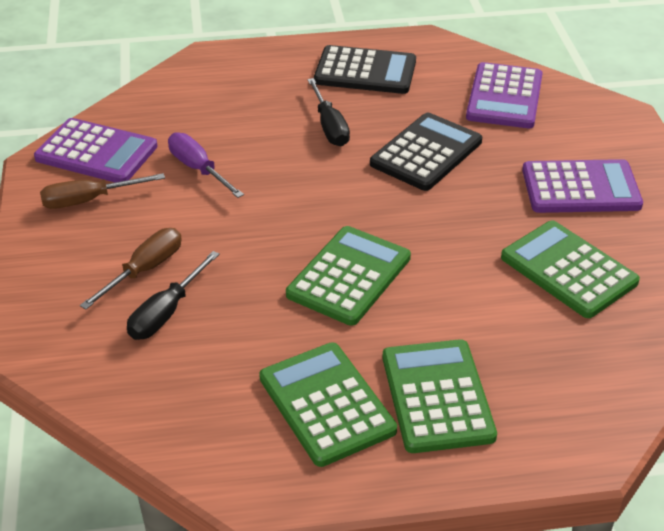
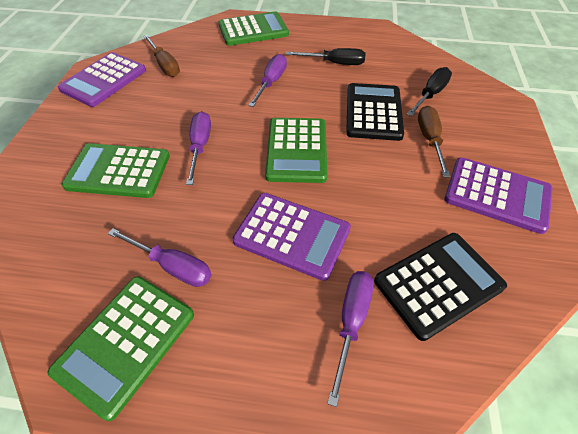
purple screwdriver: [168,132,244,198] = 1 -> [108,228,212,287] [186,111,211,185] [248,54,287,107] [327,271,374,407] = 4

